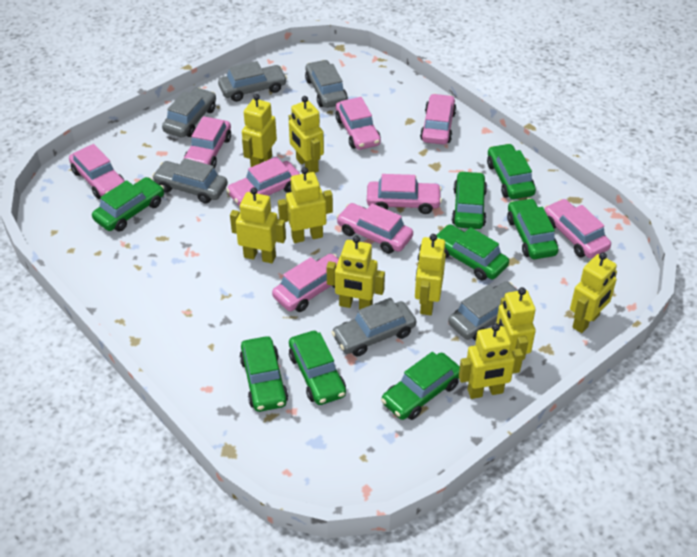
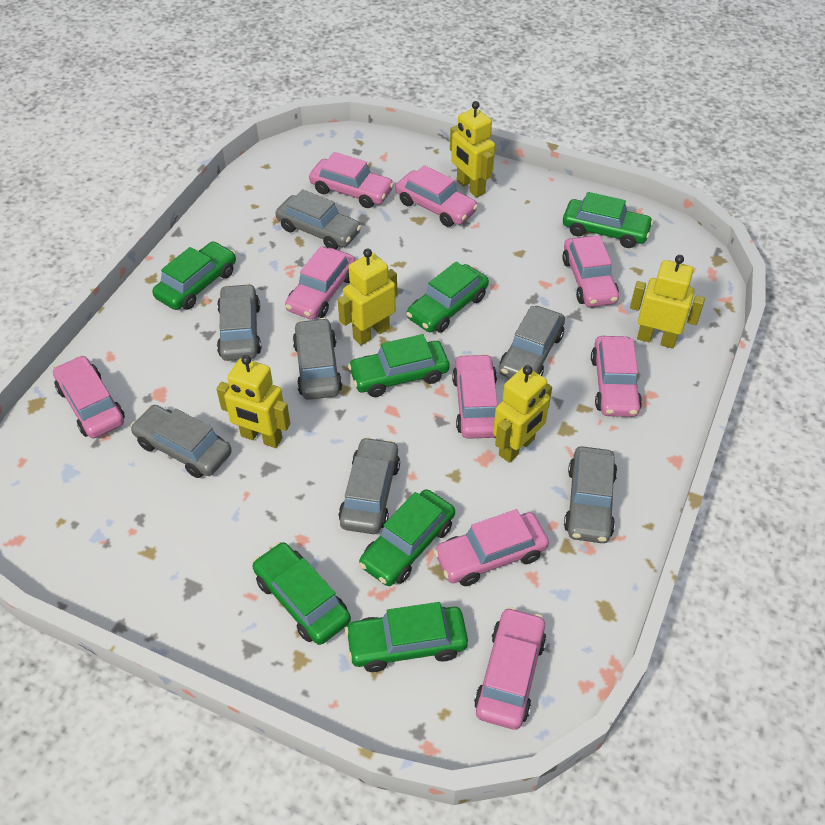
green car: [92,177,164,231] [239,336,288,412] [289,331,346,405] [381,352,460,420] [436,224,509,280] [452,171,487,229] [487,143,536,199] [507,198,558,259] = 8 -> [152,241,236,310] [252,542,351,645] [345,602,468,672] [348,334,450,397] [359,489,455,586] [406,261,489,333] [563,192,654,248] = 7
grey car: [152,158,228,204] [162,87,216,138] [218,61,287,102] [305,60,348,108] [331,298,416,356] [448,281,518,341] = 6 -> [130,405,232,478] [217,284,261,361] [276,189,362,249] [293,318,342,400] [338,437,400,534] [499,306,565,378] [564,446,617,543] = 7
yellow robot: [230,187,286,263] [242,94,277,167] [278,167,333,243] [289,96,324,173] [326,236,385,310] [415,234,446,315] [459,323,523,399] [496,287,536,365] [570,252,617,333] = 9 -> [216,355,290,448] [338,248,397,345] [450,101,495,197] [493,365,552,463] [630,255,705,349] = 5

